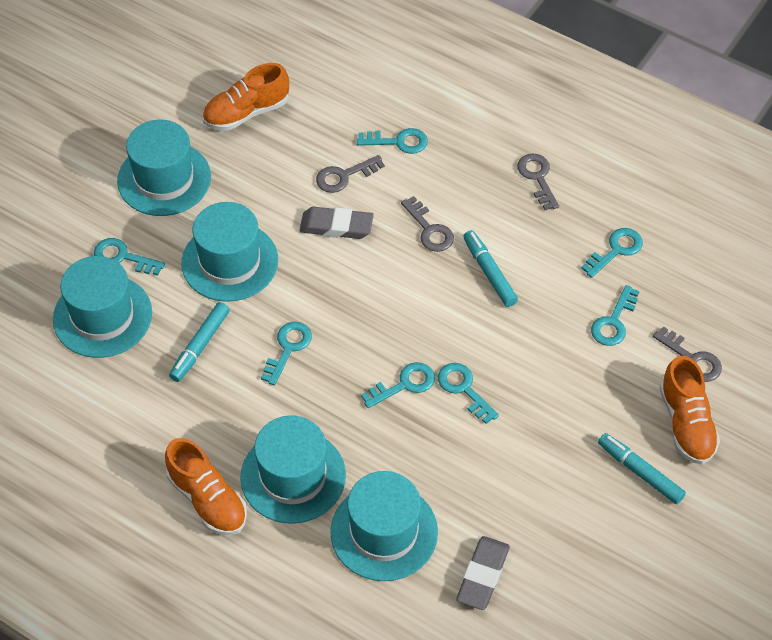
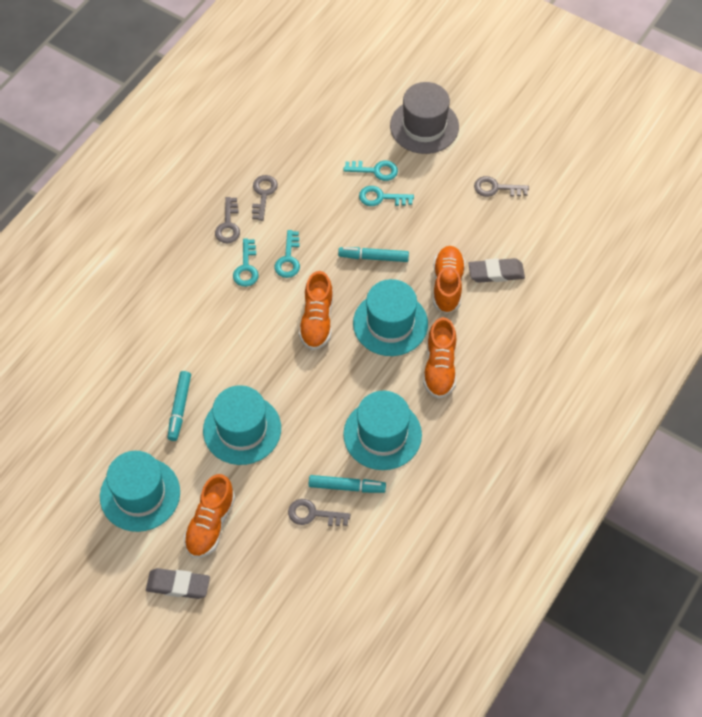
grey hat: none = 0 -> [390,82,459,154] = 1
orange shoe: [165,438,247,535] [203,63,289,131] [659,356,720,465] = 3 -> [184,474,235,558] [299,271,333,350] [423,317,457,399] [433,246,465,314] = 4
turquoise hat: [53,256,152,358] [117,120,211,216] [182,202,278,302] [240,415,346,524] [330,471,438,581] = 5 -> [100,451,180,532] [203,385,281,465] [343,391,422,470] [353,279,428,356] = 4
turquoise key: [94,238,165,275] [261,322,312,386] [357,128,428,154] [361,362,435,408] [438,363,499,424] [581,228,643,278] [591,285,640,346] = 7 -> [233,238,258,287] [274,230,300,278] [344,161,398,181] [359,186,414,206] = 4

